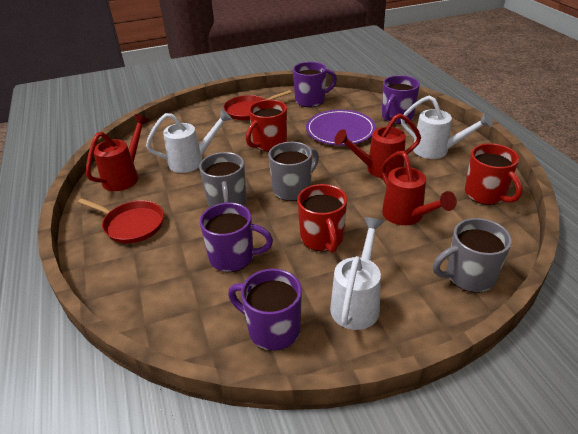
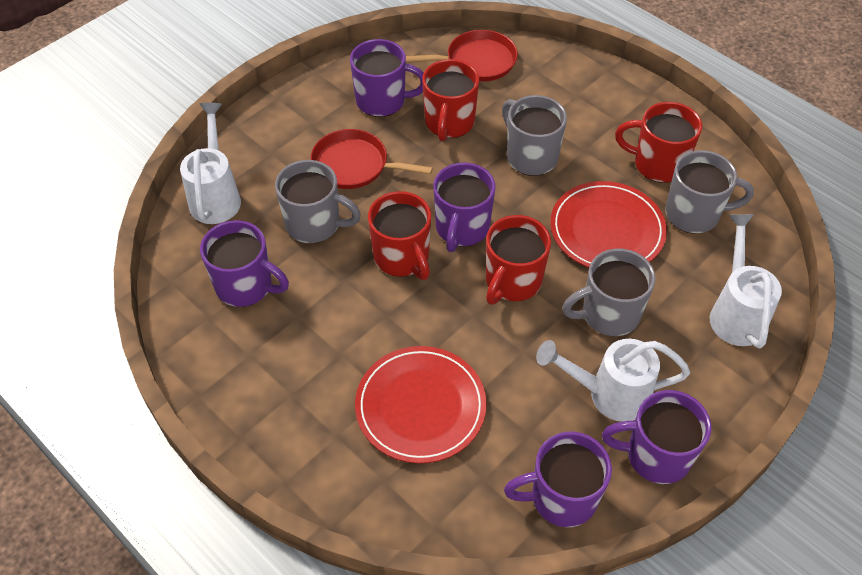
grey mug: [199,152,246,207] [268,142,319,201] [433,218,512,293] = 3 -> [275,160,361,244] [502,95,567,176] [562,248,656,336] [665,150,754,234] = 4
purple mug: [200,202,273,272] [228,269,302,351] [293,62,337,107] [382,75,420,124] = 4 -> [200,220,289,307] [350,39,424,117] [433,162,496,252] [504,431,612,527] [602,390,711,484] = 5
purple plate: [306,110,376,145] = 1 -> none = 0
red mug: [246,100,287,152] [297,184,347,253] [465,143,523,205] = 3 -> [368,191,431,280] [422,59,479,141] [486,215,551,304] [615,102,702,183] = 4
red plate: none = 0 -> [355,346,487,463] [550,181,667,268] = 2
red watering can: [86,114,149,191] [334,113,421,179] [381,151,457,225] = 3 -> none = 0

